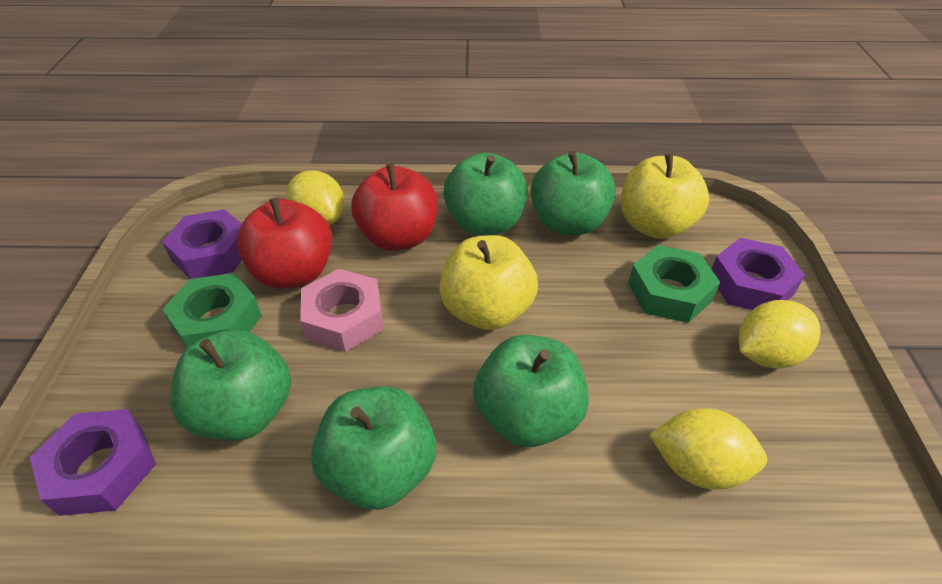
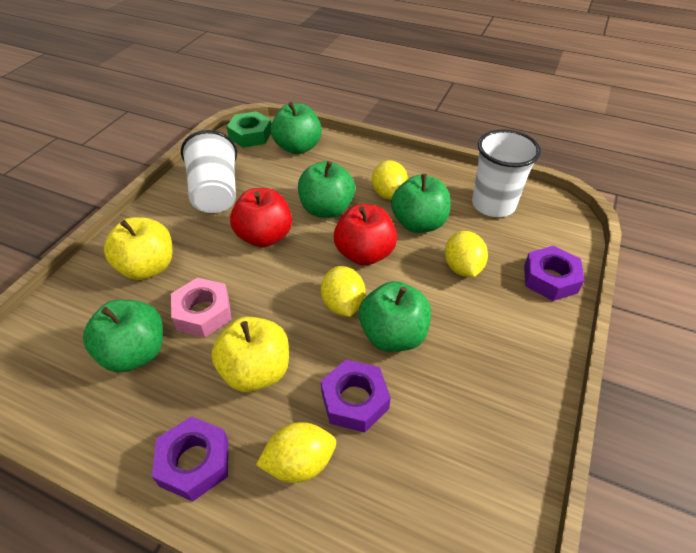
green nut: [162,273,262,348] [628,245,720,323] = 2 -> [227,111,271,148] = 1
white cup: none = 0 -> [181,130,237,213] [472,129,541,217] = 2
yellow lemon: [286,170,345,225] [649,408,767,490] [739,300,821,369] = 3 -> [256,422,336,483] [321,266,365,317] [372,160,408,200] [445,231,488,277] = 4

